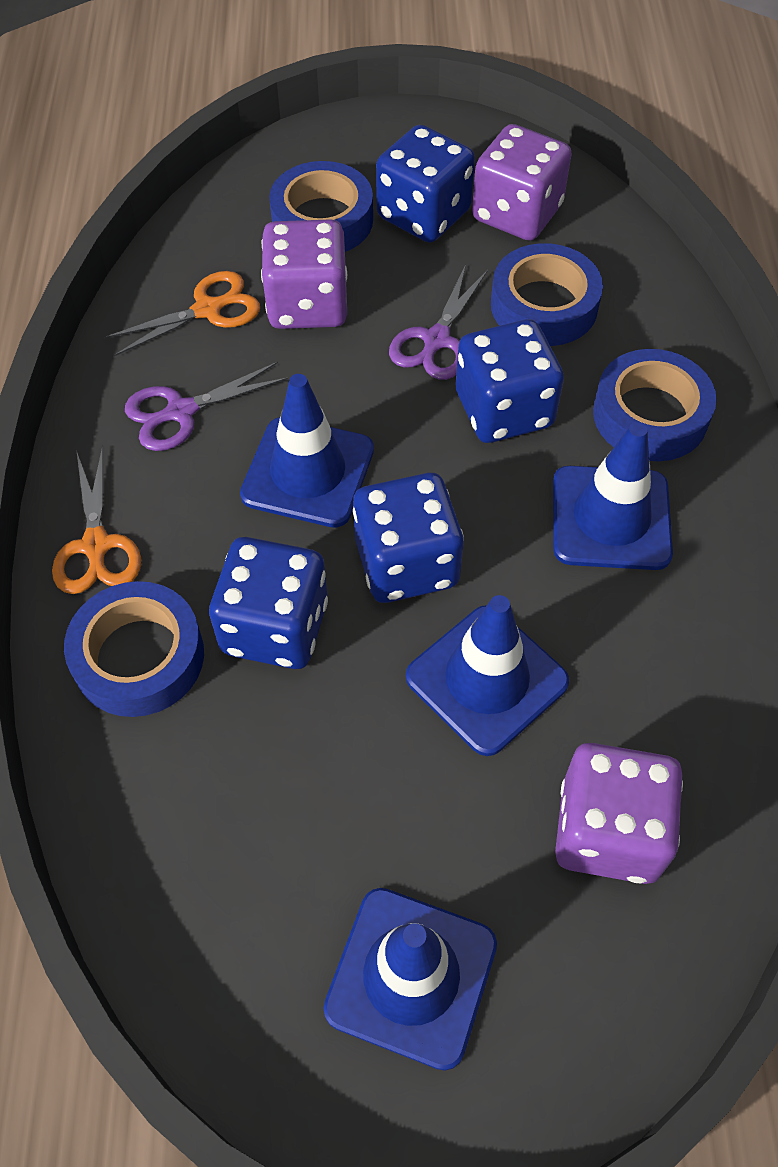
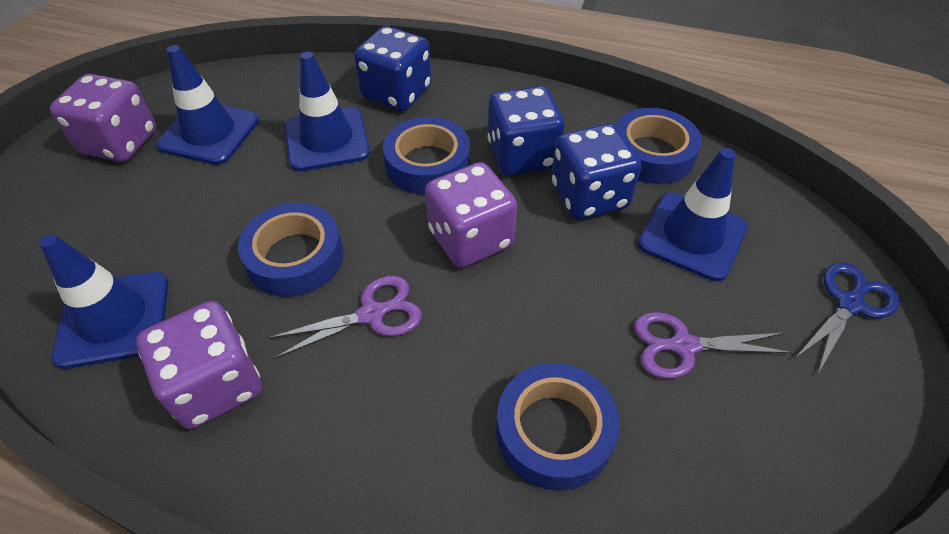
blue dice: [209,537,328,669] [353,473,464,603] [376,125,475,242] [456,319,564,443] = 4 -> [354,26,432,111] [488,86,565,175] [551,124,642,220] = 3
blue scissors: none = 0 -> [795,263,899,375] = 1
orange scissors: [52,445,141,594] [104,271,260,356] = 2 -> none = 0

